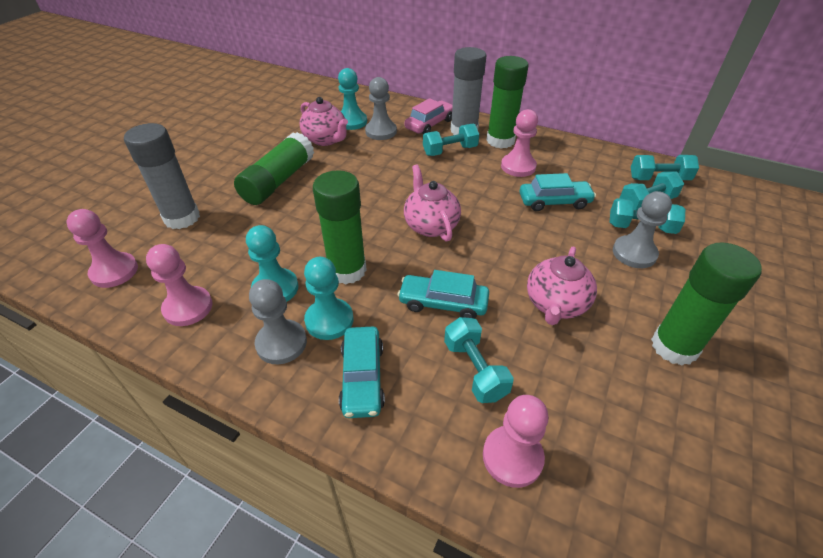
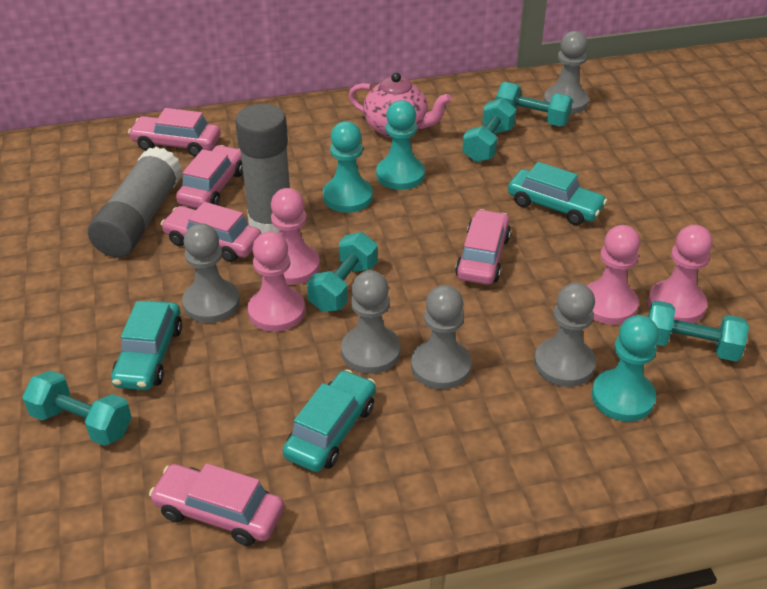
green glue stick: [234,132,314,205] [313,170,367,284] [486,56,529,149] [651,242,762,366] = 4 -> none = 0
grey pawn: [249,279,307,364] [365,77,397,140] [613,191,672,268] = 3 -> [182,223,240,323] [341,270,401,374] [411,285,471,389] [534,283,596,387] [544,31,589,114] = 5
pink car: [405,98,453,135] = 1 -> [128,108,221,157] [149,463,284,546] [161,202,261,262] [176,145,243,209] [455,209,511,285] = 5
pink teapot: [300,97,348,146] [404,165,461,242] [527,246,597,325] = 3 -> [348,73,451,138] = 1

